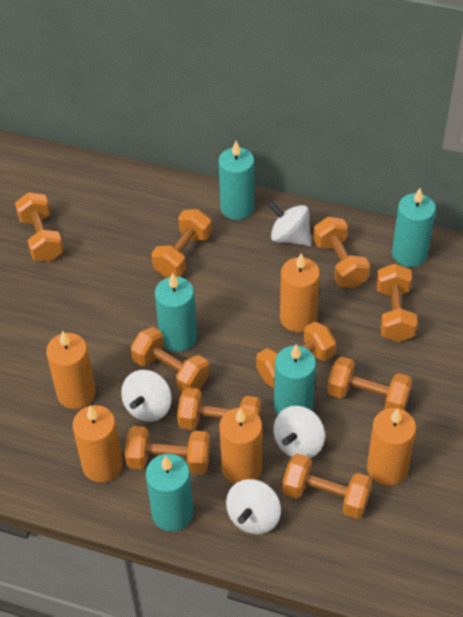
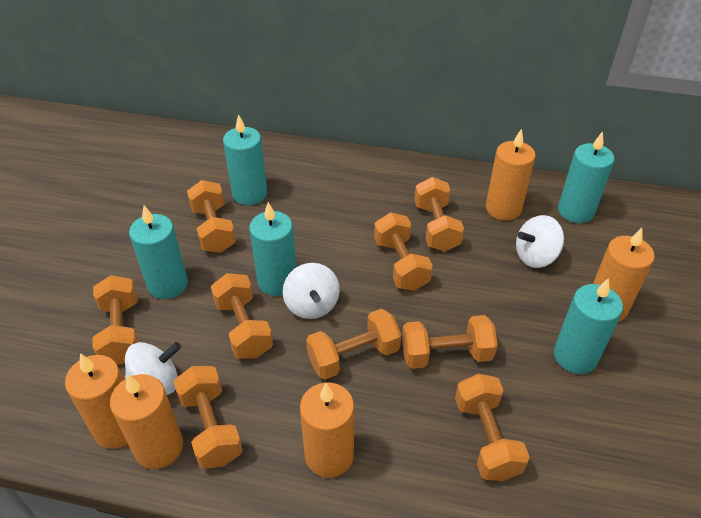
orange dumbbell: [15,192,64,262] [125,426,210,474] [131,327,209,392] [151,209,212,277] [177,387,261,430] [256,321,336,388] [282,453,372,519] [313,217,370,288] [327,356,412,410] [376,264,417,342] = 10 -> [92,275,139,365] [174,366,243,469] [187,180,236,253] [211,273,273,359] [306,309,401,380] [374,212,433,291] [402,315,498,369] [415,177,464,252] [455,374,530,481] = 9
white spinning top: [121,370,172,422] [226,479,281,534] [268,201,312,246] [274,406,325,458] = 4 -> [125,342,181,395] [283,263,340,319] [516,215,564,268] = 3

